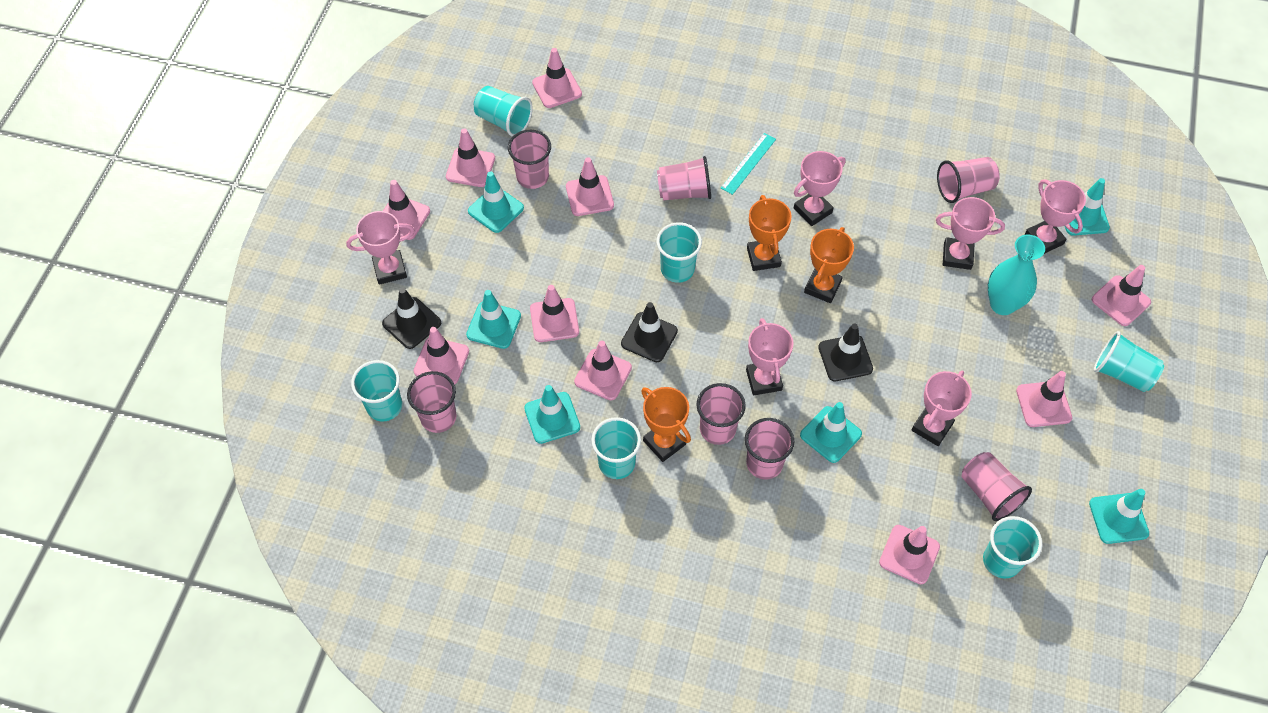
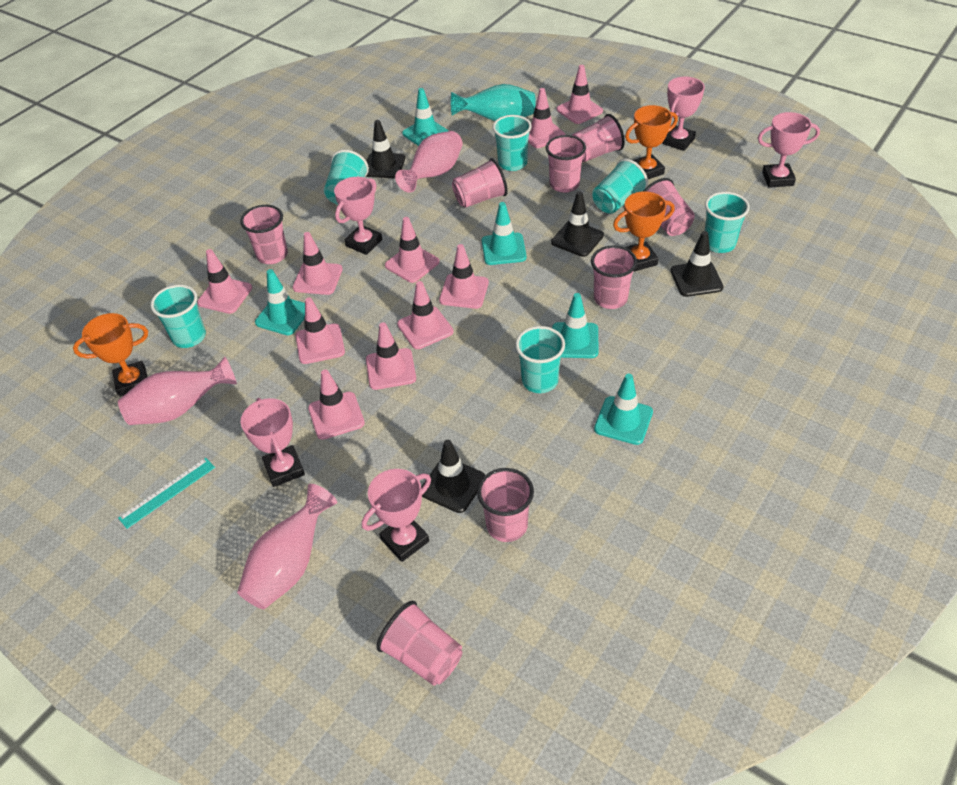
black traffic cone: [382,288,441,349] [621,302,678,362] [818,324,873,381] = 3 -> [365,120,405,178] [421,440,485,513] [551,191,604,257] [670,231,723,297] = 4
pink cup: [407,371,457,433] [508,130,551,189] [657,156,711,200] [697,383,746,445] [745,418,795,480] [937,157,1000,203] [962,452,1032,521] = 7 -> [240,205,288,264] [376,601,463,686] [452,158,508,208] [477,468,534,542] [546,135,586,193] [572,114,625,162] [591,245,637,309] [644,178,695,236] = 8
pink trophy: [346,211,414,285] [746,318,794,395] [794,151,846,226] [912,371,972,446] [936,197,1005,270] [1025,179,1086,254] = 6 -> [240,398,305,487] [334,177,382,255] [362,469,431,562] [662,77,705,151] [758,112,820,188] = 5
pink vase: none = 0 -> [118,357,237,425] [237,484,337,609] [395,131,463,193] = 3
turquoise traffic cone: [466,290,521,349] [468,171,524,233] [524,385,580,444] [800,402,862,463] [1065,178,1110,236] [1089,489,1149,544] = 6 -> [255,269,305,335] [402,88,448,146] [482,202,527,265] [552,293,599,358] [594,374,653,445] = 5

